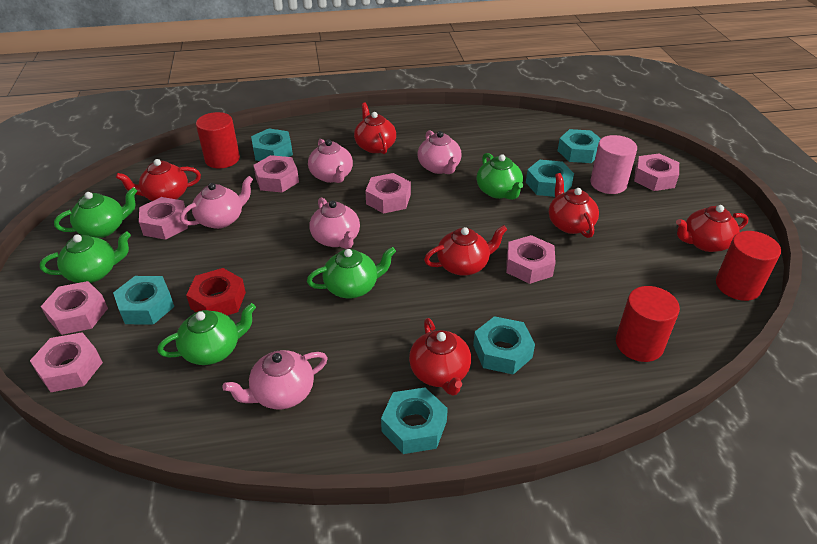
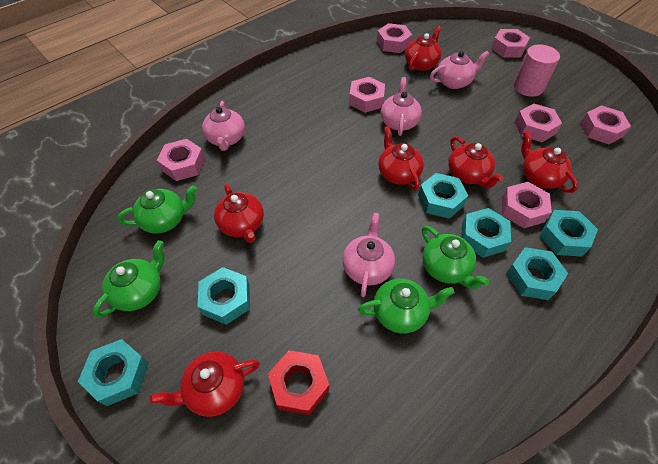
green teapot: [40,231,131,283] [54,188,137,238] [157,303,256,365] [307,247,396,298] [476,153,523,200] = 5 -> [93,240,164,318] [117,185,197,233] [358,278,455,333] [422,226,489,289] = 4
pink teapot: [180,176,253,229] [222,350,328,409] [308,139,353,183] [309,197,360,249] [417,130,462,174] = 5 -> [202,101,245,151] [342,213,395,297] [381,77,422,136] [430,51,489,89] = 4
red cylinder: [196,112,240,169] [616,286,680,362] [716,231,781,301] = 3 -> none = 0

